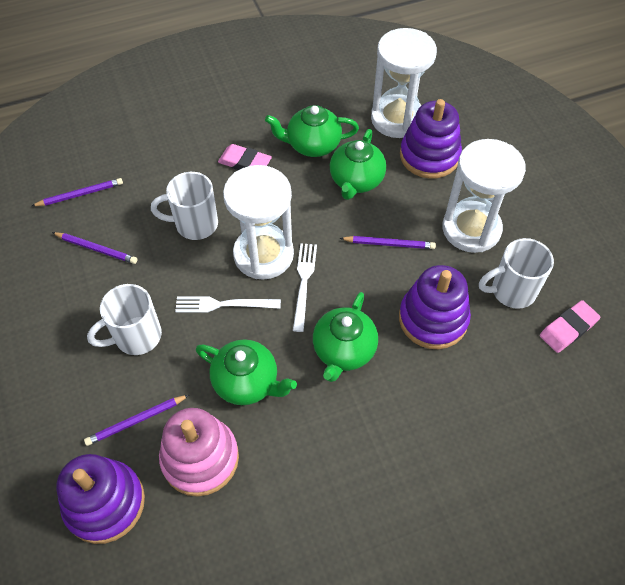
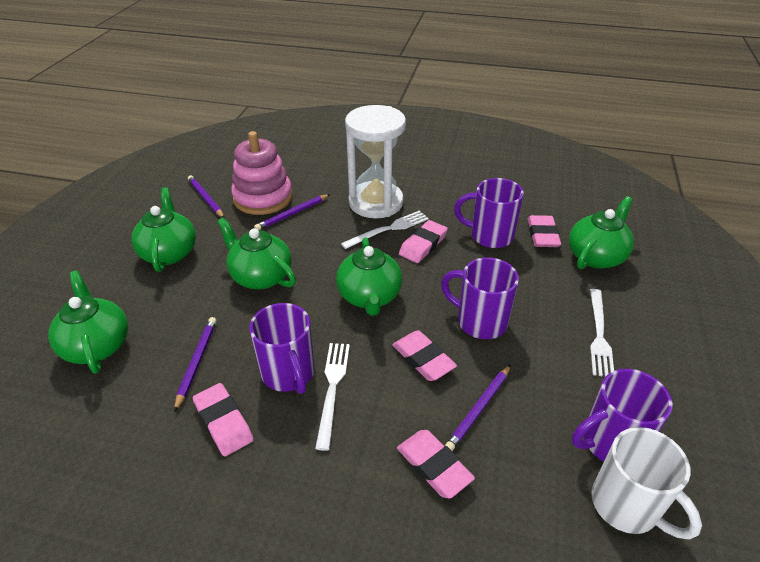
green teapot: [196,339,297,405] [265,105,359,157] [313,292,378,382] [330,129,386,200] = 4 -> [48,271,128,374] [131,187,196,272] [217,218,296,289] [336,237,402,316] [569,196,634,269] = 5
pink eraser: [218,144,272,170] [540,300,601,353] = 2 -> [193,383,254,456] [392,330,457,381] [397,430,475,499] [399,220,448,263] [528,215,561,247] = 5
purple mug: none = 0 -> [249,303,315,394] [441,257,519,339] [454,178,524,248] [572,369,673,461] = 4
purple stacking toy: [56,454,145,544] [399,265,471,349] [400,99,462,179] = 3 -> none = 0
white fork: [175,296,281,313] [293,243,317,332] = 2 -> [315,343,350,451] [341,211,429,249] [590,289,614,377] = 3
white hourglass: [223,165,294,280] [371,28,437,138] [442,139,526,253] = 3 -> [345,105,406,218] = 1
white mug: [87,284,162,355] [151,172,218,240] [479,238,554,309] = 3 -> [591,427,702,539] = 1

